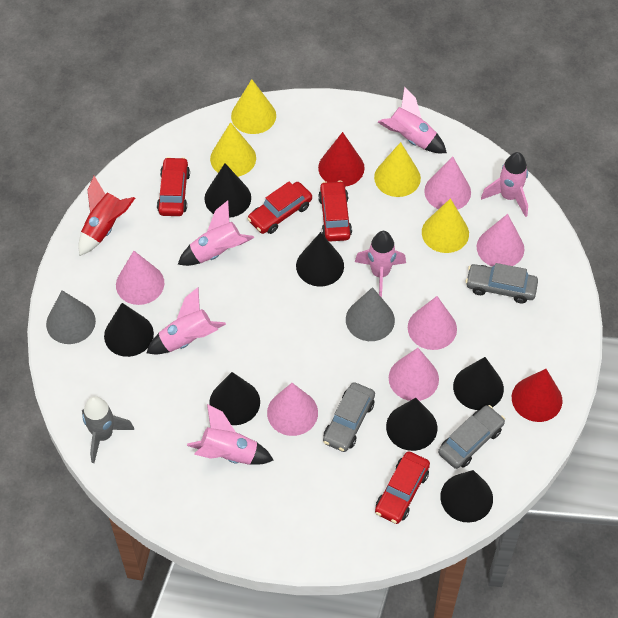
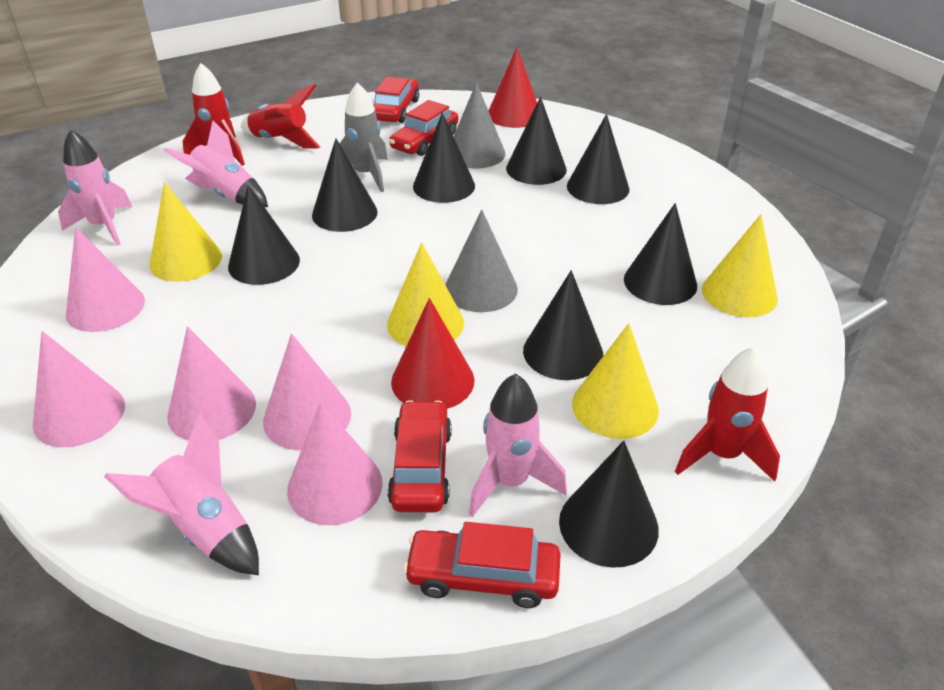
black cone: [104,303,154,357] [205,163,251,218] [209,372,260,425] [296,232,344,286] [386,398,437,451] [440,470,493,523] [453,357,504,410] = 7 -> [228,185,300,285] [312,138,377,232] [413,113,475,203] [506,97,567,185] [523,270,603,380] [559,441,659,568] [567,114,630,204] [624,203,697,305] = 8
grey car: [323,382,375,452] [438,405,505,469] [465,263,538,304] = 3 -> none = 0
pink cone: [116,251,164,305] [267,383,318,436] [389,348,439,401] [408,296,457,350] [424,157,471,210] [477,214,524,267] = 6 -> [33,331,125,447] [66,227,145,332] [167,326,256,441] [263,333,351,450] [287,402,383,525] = 5
pink rocket: [147,287,226,354] [178,201,254,266] [187,404,274,465] [355,231,406,298] [378,87,447,153] [481,152,528,217] = 6 -> [58,129,132,246] [104,413,259,575] [163,121,268,207] [469,373,567,517] = 4
red rocket: [78,176,135,256] = 1 -> [183,63,245,166] [241,84,320,148] [675,346,780,482] = 3

